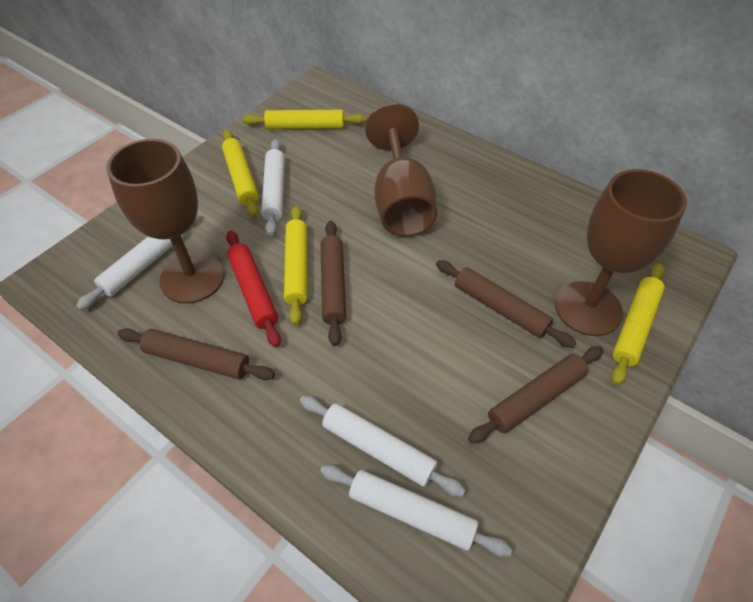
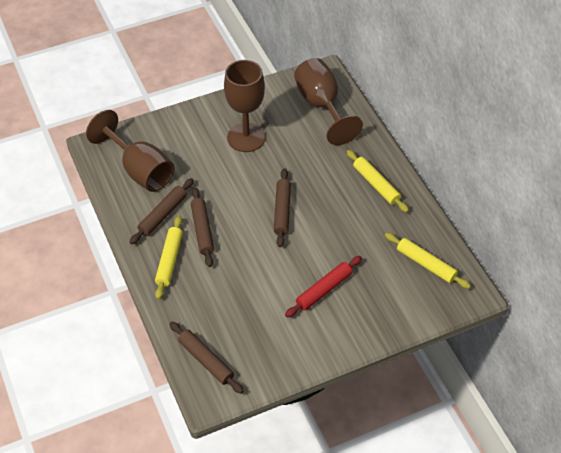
white rolling pin: [76,215,197,310] [261,139,285,236] [300,396,466,497] [320,465,512,557] = 4 -> none = 0
yellow rolling pin: [222,130,259,217] [243,110,366,129] [284,206,308,325] [611,263,665,385] = 4 -> [155,216,183,300] [346,150,409,213] [385,233,471,289] = 3

